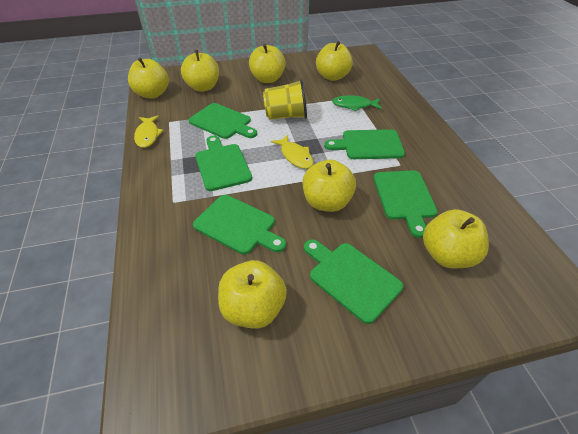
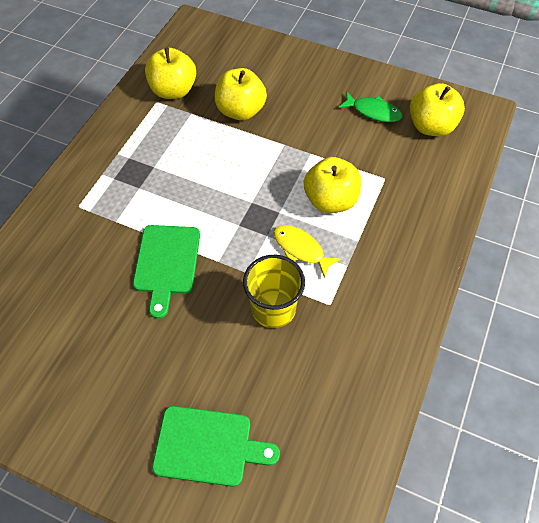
green cutting board: [189,103,257,139] [193,195,286,255] [195,136,252,191] [304,239,403,324] [324,129,405,159] [373,170,438,238] = 6 -> [133,225,200,319] [152,406,280,487] = 2
yellow apple: [128,57,169,98] [181,50,219,92] [218,260,287,329] [249,44,286,83] [303,160,356,212] [316,41,353,81] [423,209,489,268] = 7 -> [145,48,196,99] [215,68,267,121] [304,157,361,213] [410,83,465,136] = 4
yellow fish: [134,115,164,148] [271,135,314,169] = 2 -> [274,225,342,278] = 1

